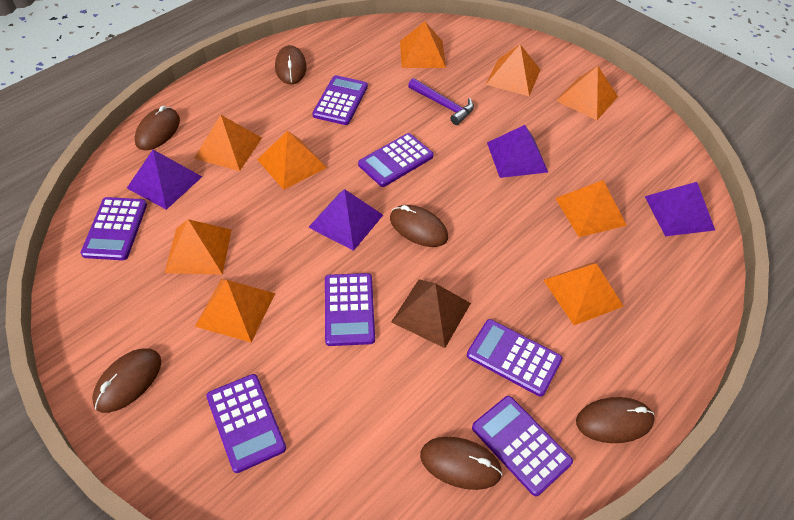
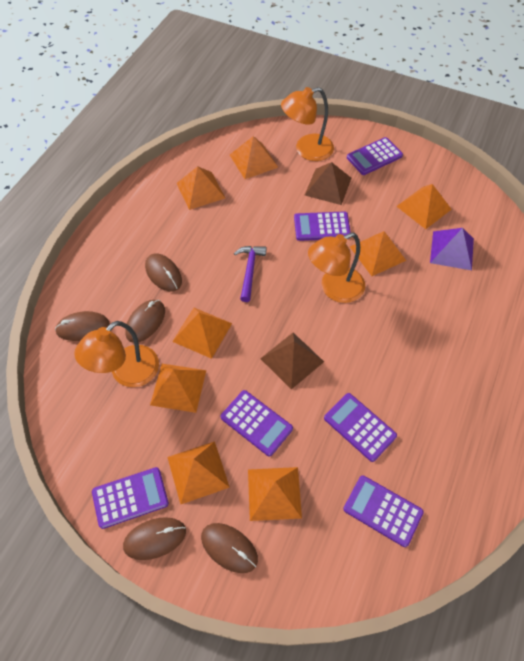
brown mouse: [92,348,161,413] [135,106,180,150] [275,45,307,84] [390,205,448,247] [420,437,503,490] [576,397,655,443] = 6 -> [55,311,110,341] [123,517,186,560] [125,300,165,343] [145,253,182,292] [201,523,258,573] = 5
brown pyramid: [391,279,471,348] = 1 -> [260,333,324,390] [305,162,352,205] = 2
orange lamp: none = 0 -> [74,321,159,387] [281,87,334,161] [308,233,365,303] = 3
orange pyramid: [165,219,231,275] [194,115,262,171] [195,279,275,342] [257,131,327,190] [400,21,446,68] [486,44,540,96] [544,263,624,325] [555,180,627,237] [556,66,618,120] = 9 -> [150,364,206,413] [167,441,230,504] [172,308,232,359] [176,166,225,210] [230,136,278,179] [248,467,302,521] [350,231,406,276] [396,184,452,229] = 8
purple calculator: [81,197,147,260] [206,374,286,473] [312,75,368,125] [325,273,375,346] [358,133,434,187] [467,319,562,397] [472,396,573,496] = 7 -> [92,467,169,529] [221,390,293,457] [294,211,351,241] [324,393,397,462] [343,475,424,547] [347,137,403,175] = 6
purple pyramid: [127,150,202,210] [308,189,383,251] [487,125,548,178] [645,182,715,236] = 4 -> [430,228,474,270] = 1

